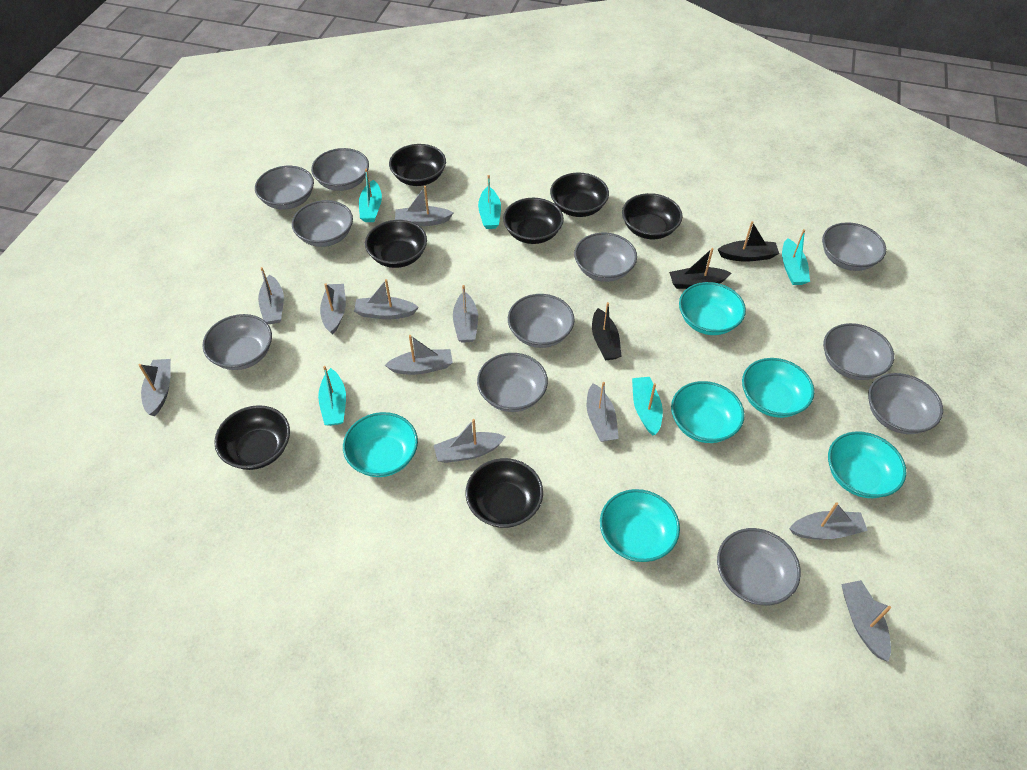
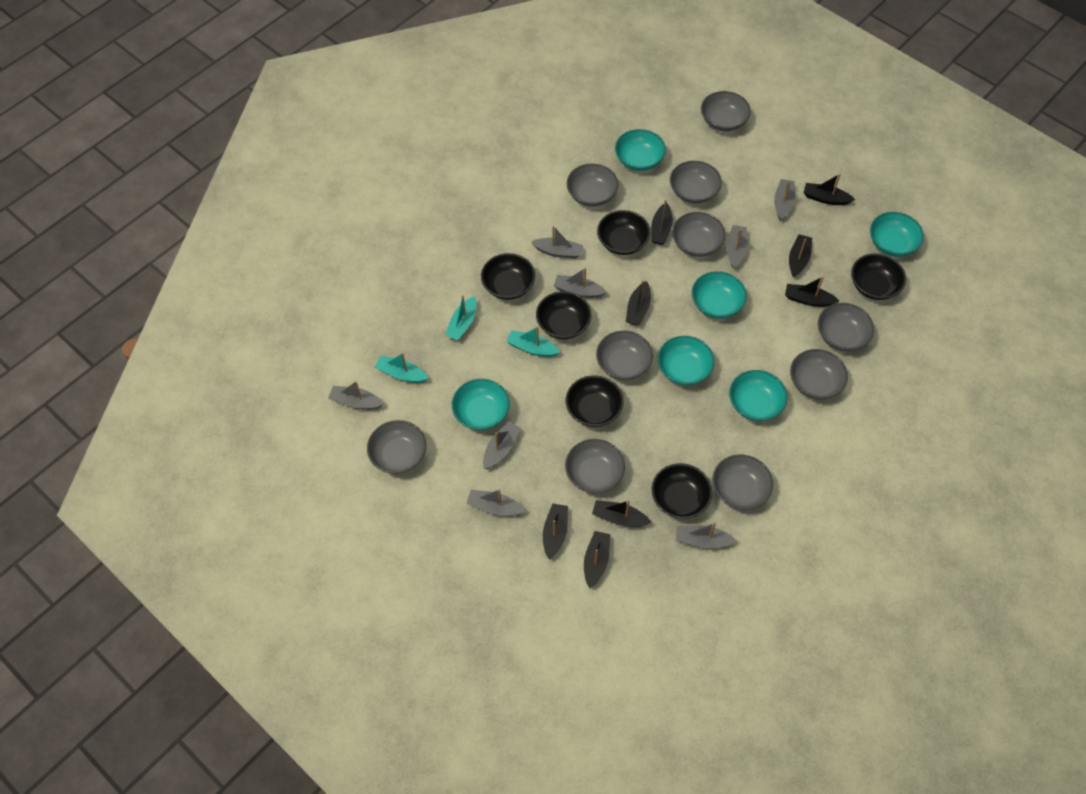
black boat: [592,302,622,361] [669,248,732,289] [717,221,779,262] = 3 -> [543,503,568,560] [584,531,610,588] [592,500,652,527] [626,280,651,326] [651,199,673,245] [785,277,839,307] [789,234,812,278] [804,174,855,205] = 8
black bowl: [214,405,290,470] [365,220,427,268] [389,144,446,186] [465,458,543,528] [503,198,564,244] [550,173,609,217] [622,193,683,239] = 7 -> [481,253,535,300] [536,291,591,339] [566,375,624,427] [597,210,650,255] [651,463,712,519] [851,253,906,300] = 6
grey boat: [139,359,171,416] [258,267,284,324] [320,283,346,335] [354,279,419,319] [385,335,453,375] [395,186,453,226] [434,419,506,463] [453,285,478,343] [587,382,619,442] [789,502,868,540] [841,580,891,662] = 11 -> [328,381,384,410] [466,489,525,516] [483,421,521,469] [531,226,583,259] [554,268,607,298] [676,522,737,548] [727,225,748,269] [774,179,795,221] = 8
grey bowl: [202,314,272,370] [255,166,314,210] [292,200,353,247] [311,148,369,191] [477,353,548,412] [508,294,575,348] [574,233,637,282] [717,528,801,605] [822,222,886,271] [823,323,894,380] [868,373,943,434] = 11 -> [367,420,426,474] [565,439,625,493] [566,164,618,207] [596,331,653,380] [670,161,722,204] [672,212,726,257] [701,91,751,132] [712,454,773,510] [790,349,848,400] [818,303,874,351] = 10
turquoise boat: [318,366,346,426] [359,169,382,222] [478,175,501,229] [632,377,663,435] [782,229,810,285] = 5 -> [375,353,428,383] [445,295,477,340] [506,327,560,357] = 3

